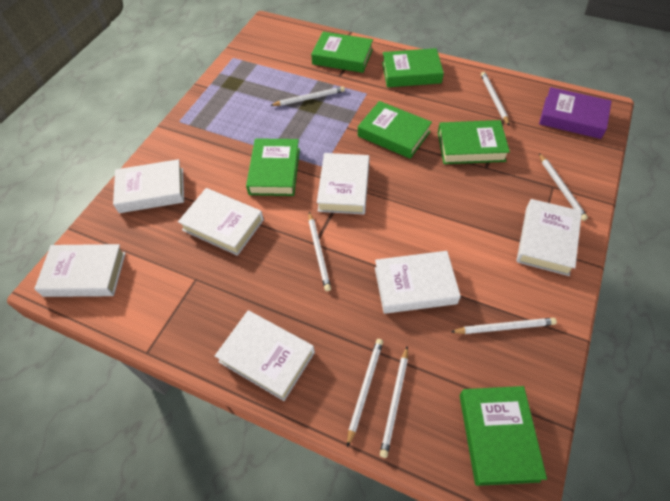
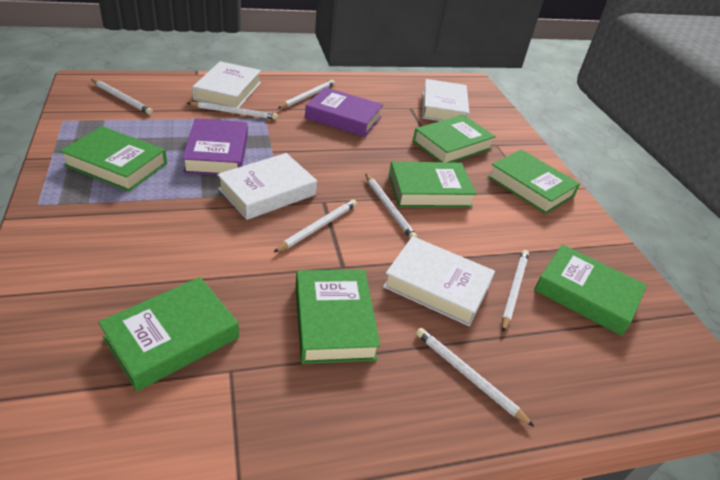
green book: [246,138,300,196] [311,32,373,73] [358,101,432,159] [382,48,444,87] [438,120,510,164] [460,386,547,486] = 6 -> [60,126,167,191] [98,277,239,391] [296,269,380,364] [389,161,477,208] [413,115,496,163] [488,149,580,214] [534,244,647,336] = 7
purple book: [539,87,611,139] = 1 -> [182,118,248,175] [305,87,383,137] = 2
white book: [34,244,126,297] [113,159,184,213] [178,188,264,256] [215,310,315,401] [317,153,369,214] [375,251,461,314] [516,199,582,276] = 7 -> [192,61,261,108] [217,153,317,220] [383,236,495,326] [422,79,470,121] = 4

